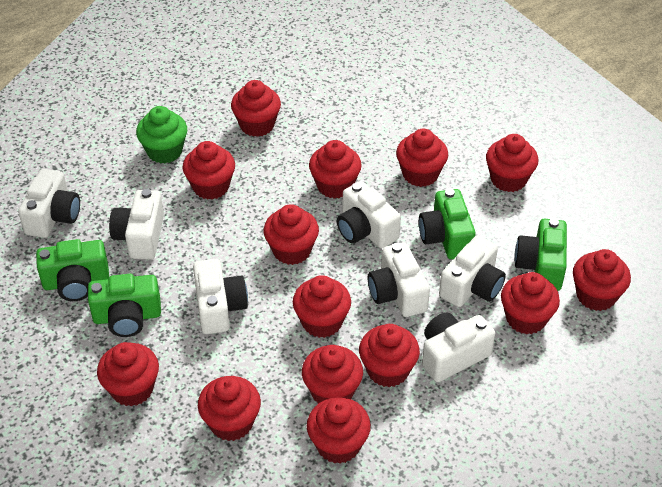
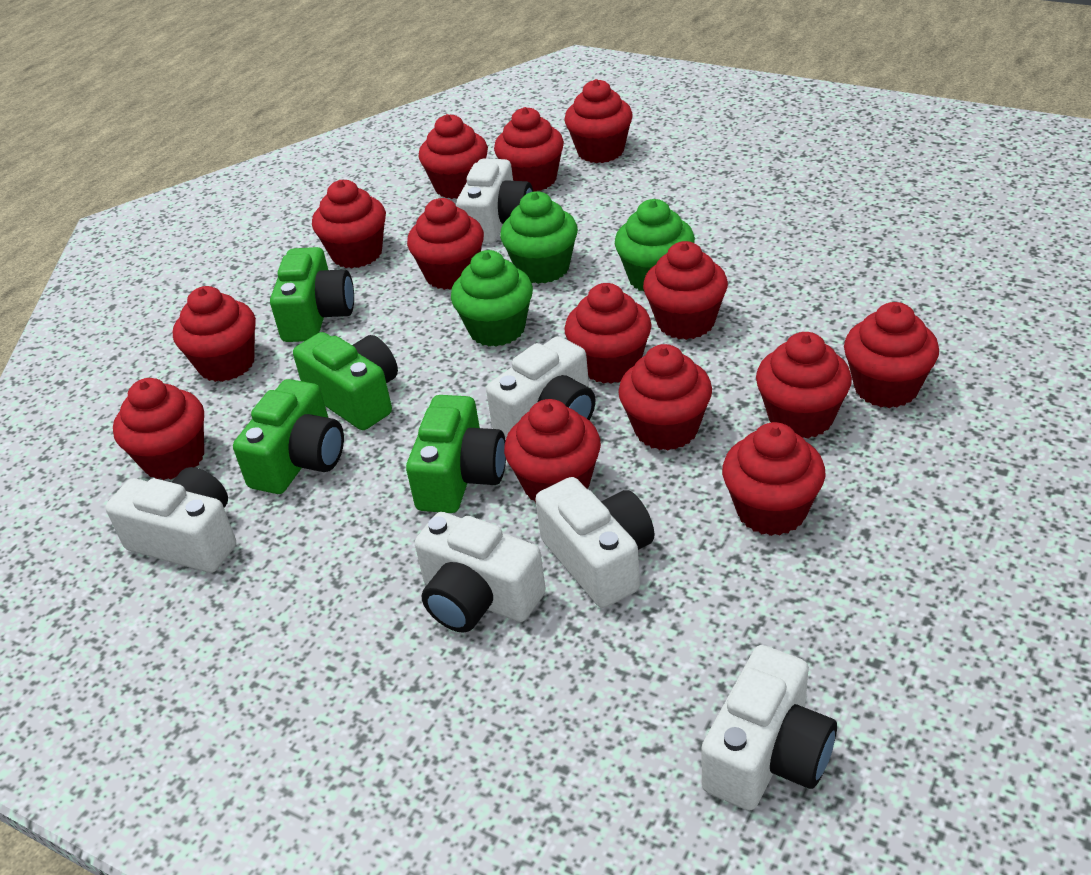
green cupcake: [136,106,187,164] = 1 -> [451,250,533,347] [500,191,578,284] [615,199,695,291] = 3
white camera: [18,169,80,238] [109,189,164,260] [193,259,248,334] [337,181,401,249] [368,242,430,317] [422,313,495,382] [439,236,506,307] = 7 -> [105,467,236,573] [415,512,546,633] [456,158,533,244] [486,336,595,438] [535,477,655,608] [701,645,837,810] = 6

